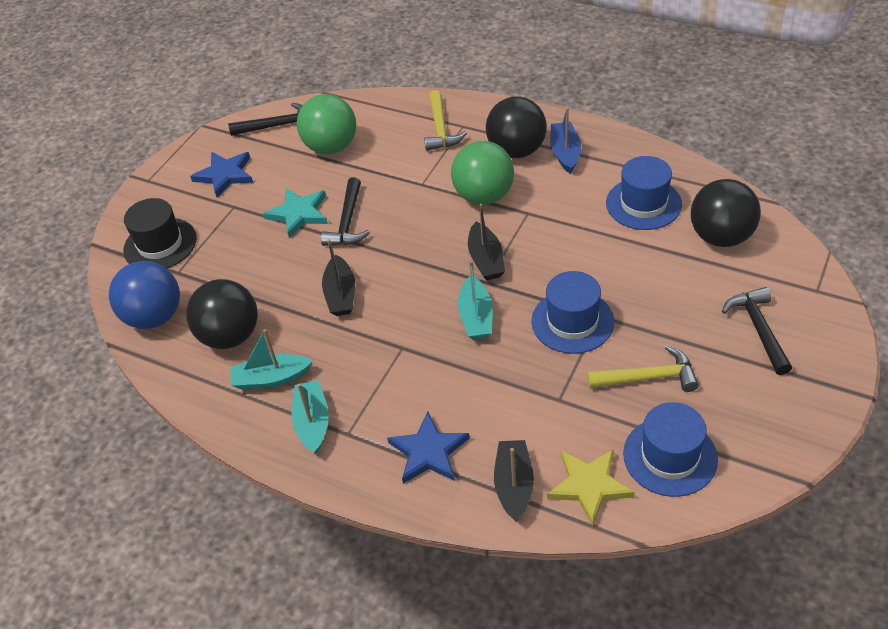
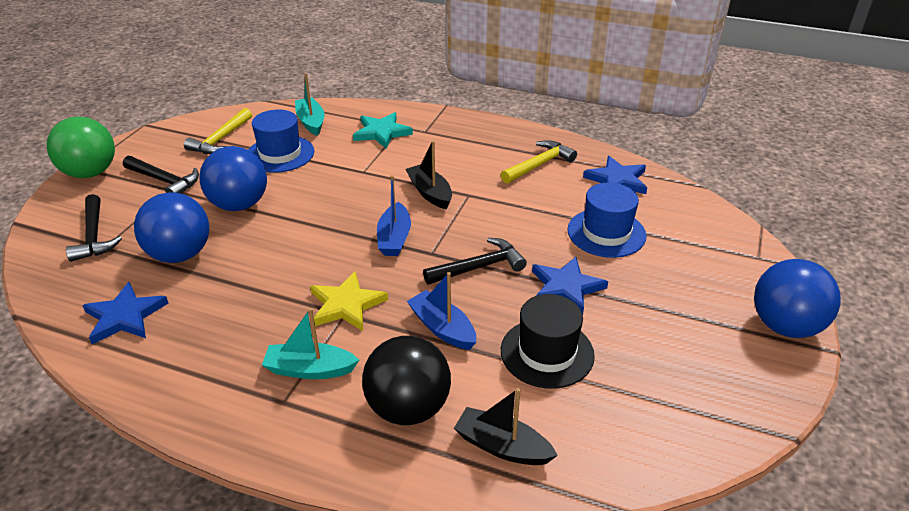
black ball: [186,279,258,349] [486,96,547,158] [691,179,761,247] = 3 -> [362,336,451,425] = 1
black boat: [322,239,355,316] [468,204,505,280] [494,440,534,522] = 3 -> [405,141,452,209] [454,388,558,465] = 2
blue ball: [109,261,180,329] = 1 -> [134,193,209,263] [200,146,267,211] [754,259,841,338] = 3
blue boat: [550,107,581,173] = 1 -> [377,175,411,256] [407,272,476,350] = 2
blue hat: [531,271,614,354] [606,156,682,230] [623,402,718,497] = 3 -> [248,110,314,173] [567,183,646,258] = 2
blue star: [190,152,253,197] [387,412,469,484] = 2 -> [82,282,168,344] [532,257,608,314] [583,156,647,194] = 3
green ball: [297,94,356,154] [451,141,514,205] = 2 -> [47,116,115,178] = 1
turquoise boat: [230,329,313,390] [292,380,329,454] [458,261,493,340] = 3 -> [262,308,359,379] [295,73,325,136] = 2

